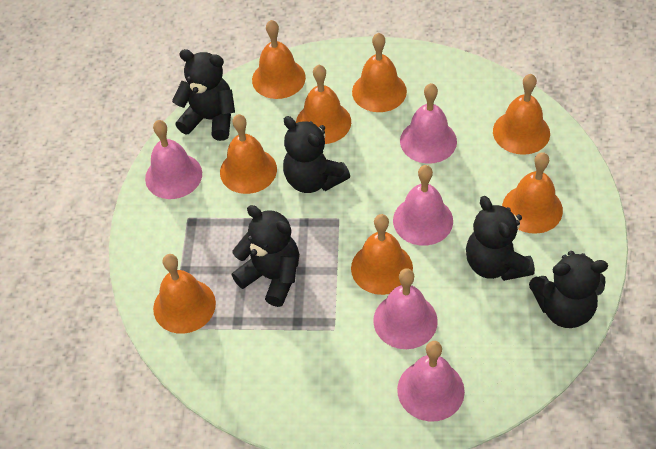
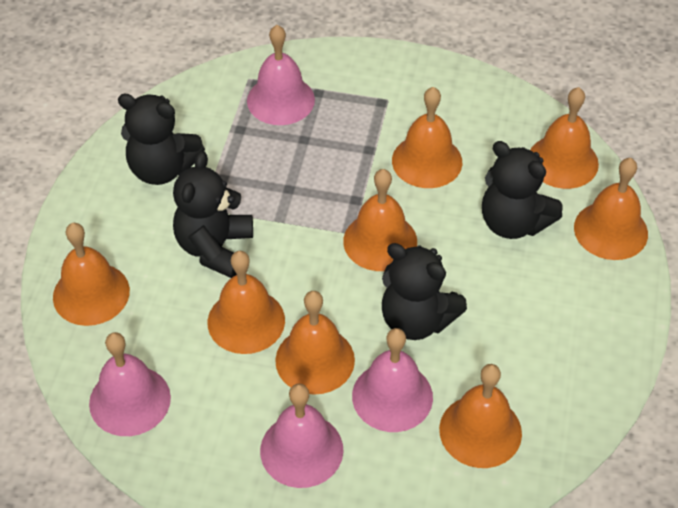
black teddy bear: [172,49,235,141] [232,205,299,307] [283,116,350,193] [466,196,535,281] [529,251,608,328] = 5 -> [118,94,205,185] [173,151,253,278] [382,243,467,340] [482,141,563,239] = 4
pink bell: [145,120,202,199] [373,269,438,349] [393,165,453,246] [397,341,465,422] [400,83,457,164] = 5 -> [89,332,171,436] [247,25,315,125] [260,384,343,488] [352,328,433,432] = 4

